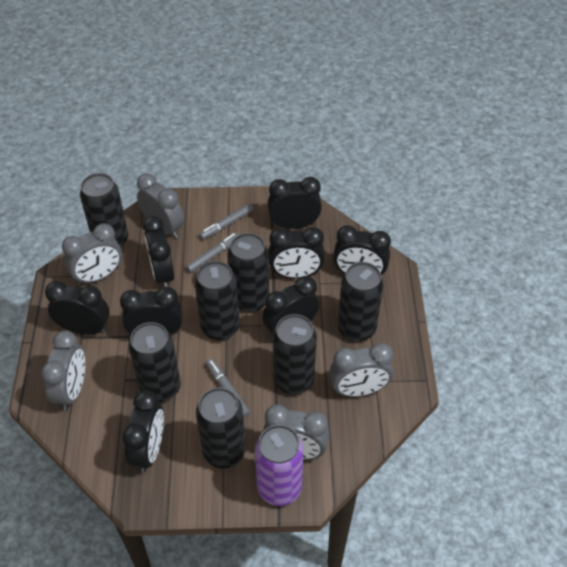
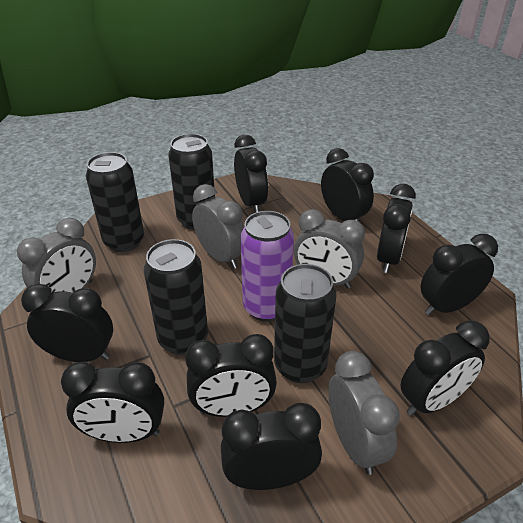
black can: [80,173,128,247] [129,322,181,402] [195,261,240,341] [196,387,246,469] [228,233,269,312] [273,314,317,394] [338,262,384,342] = 7 -> [86,152,144,252] [144,239,208,355] [168,134,215,230] [274,264,337,383] = 4
black clock: [45,281,109,335] [120,287,182,335] [122,390,164,473] [143,216,175,287] [262,276,319,340] [268,177,322,229] [268,227,325,279] [333,225,391,275] = 8 -> [21,284,113,362] [61,362,164,443] [185,334,277,417] [221,403,322,490] [234,135,268,213] [321,148,374,222] [377,184,416,273] [400,320,490,416] [420,234,498,315] = 9
grey clock: [41,330,85,410] [62,223,122,285] [137,173,184,238] [263,404,329,460] [329,343,393,397] = 5 -> [17,218,96,293] [192,184,244,269] [294,209,365,289] [328,351,400,475] = 4
grey marker: [186,233,239,273] [199,203,254,240] [206,359,250,418] = 3 -> none = 0

